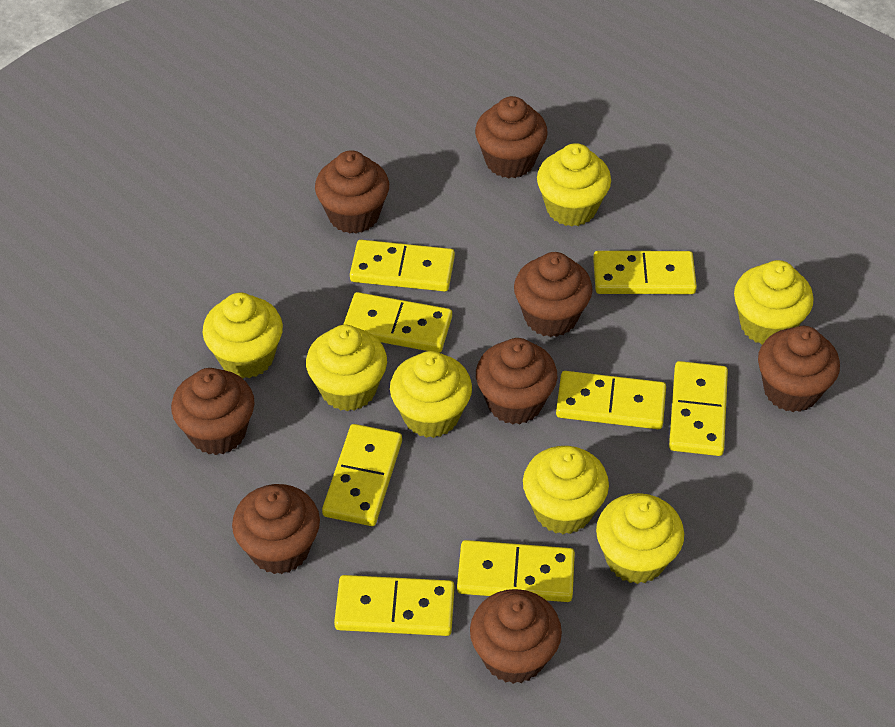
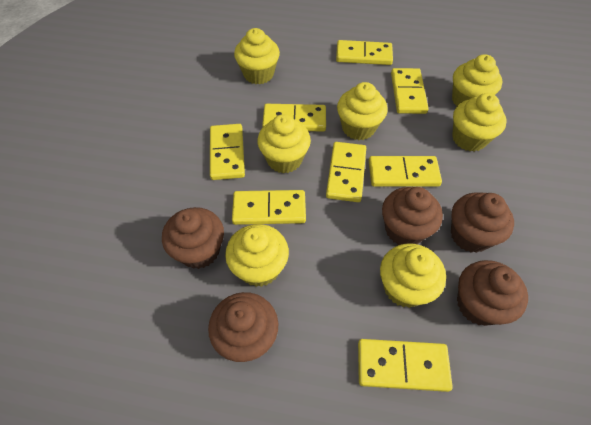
brown cupcake: [171,368,255,455] [232,484,320,574] [315,150,389,234] [470,589,562,684] [475,96,548,178] [476,338,557,425] [514,252,593,337] [758,326,840,412] = 8 -> [162,207,224,269] [208,292,279,362] [382,187,443,245] [451,192,514,253] [457,260,528,326] = 5

